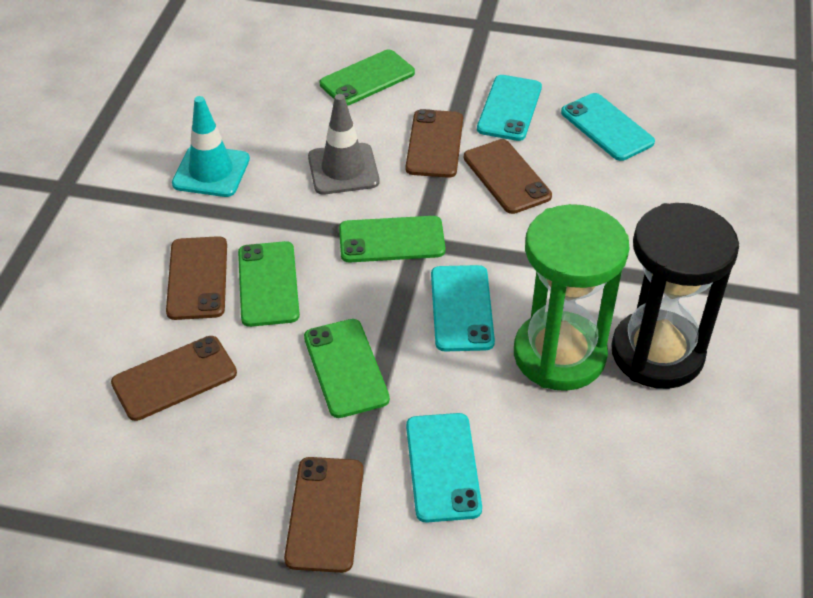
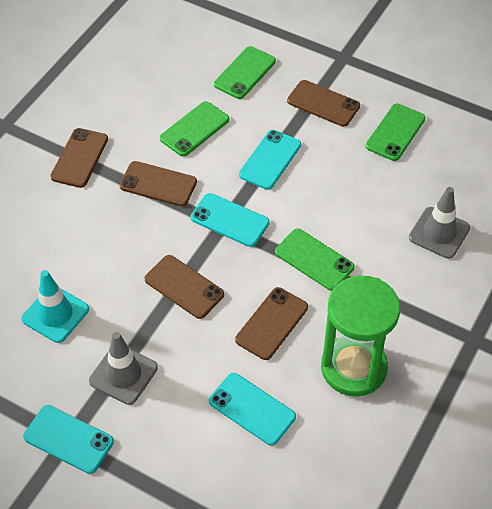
black hourglass: [611,203,739,389] = 1 -> none = 0
grey traffic cone: [308,94,380,194] = 1 -> [89,332,158,405] [409,187,470,259] = 2

